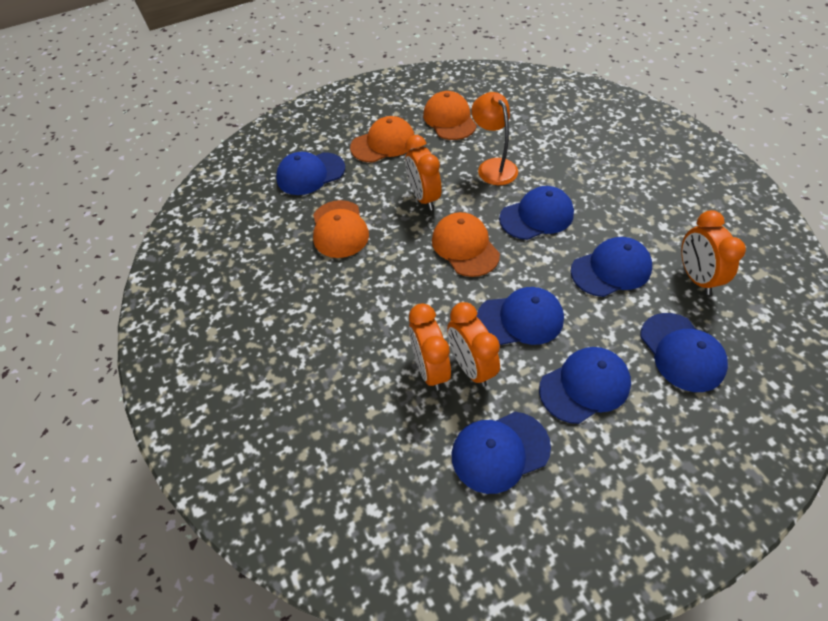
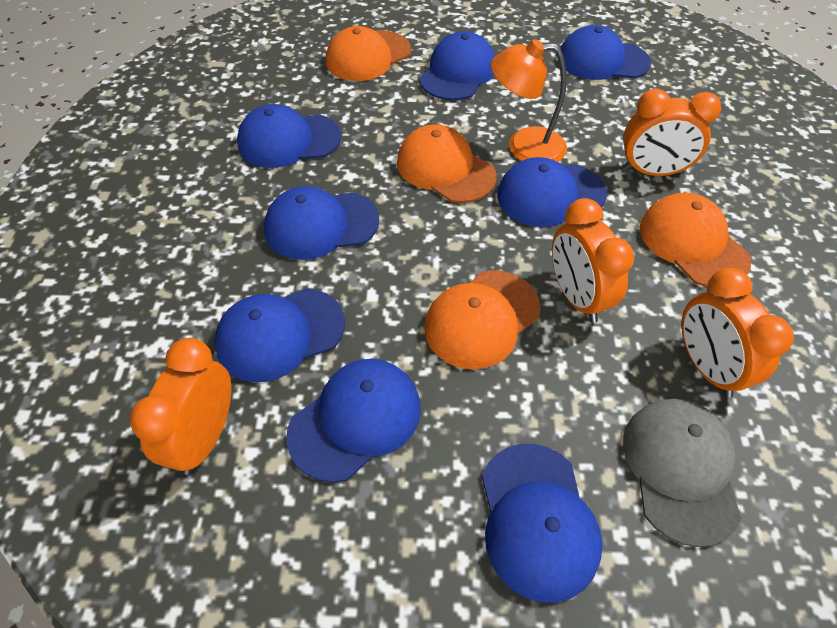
blue cap: [276,152,345,195] [451,412,551,494] [476,287,564,345] [499,186,574,240] [539,347,631,424] [571,237,652,297] [640,313,728,392] = 7 -> [215,288,345,382] [237,104,341,168] [264,186,379,260] [286,359,421,483] [419,31,495,100] [482,444,603,603] [497,157,607,227] [561,25,651,80] = 8
grey cap: none = 0 -> [623,399,741,547] = 1

